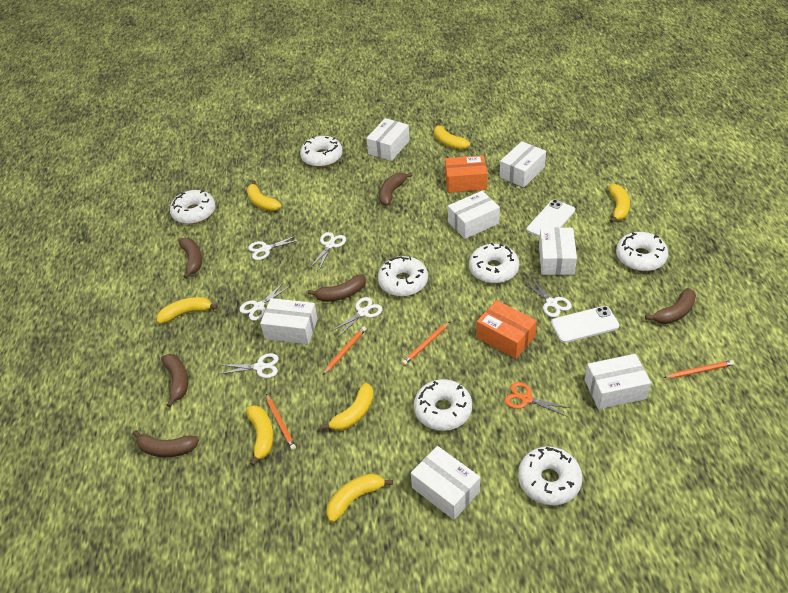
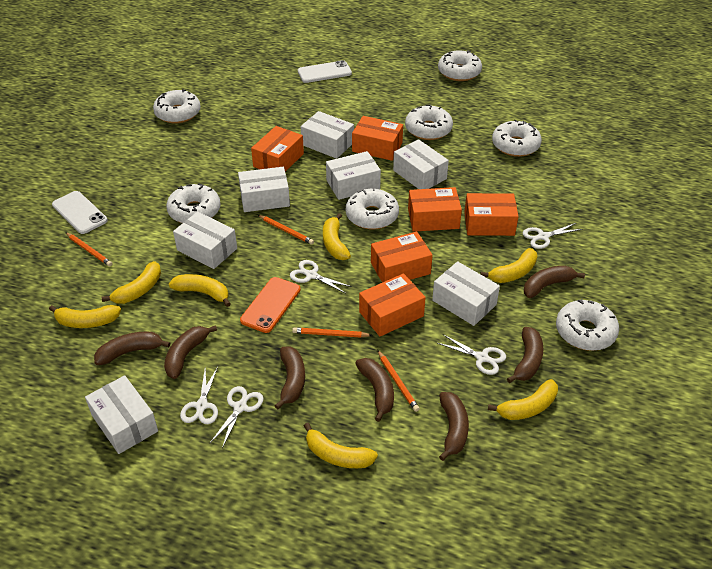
brown banana: [133,430,199,457] [161,354,188,407] [179,238,202,279] [308,274,366,302] [379,172,412,206] [645,288,696,324] = 6 -> [94,332,170,365] [164,325,217,379] [275,347,305,409] [355,358,394,422] [439,392,469,461] [507,327,544,383] [524,266,585,298] = 7
orange box: [445,155,487,193] [476,300,537,359] = 2 -> [251,126,304,172] [352,116,403,161] [359,273,426,337] [371,231,433,283] [408,187,462,232] [464,193,519,236] = 6
orange phone: none = 0 -> [240,277,301,333] = 1
orange scissors: [505,382,570,417] = 1 -> none = 0
white scissors: [220,353,279,378] [239,282,289,321] [248,235,300,260] [310,232,346,270] [332,297,383,336] [523,278,572,317] = 6 -> [180,367,218,424] [210,386,264,448] [290,260,352,294] [437,334,506,375] [523,223,582,249] = 5

